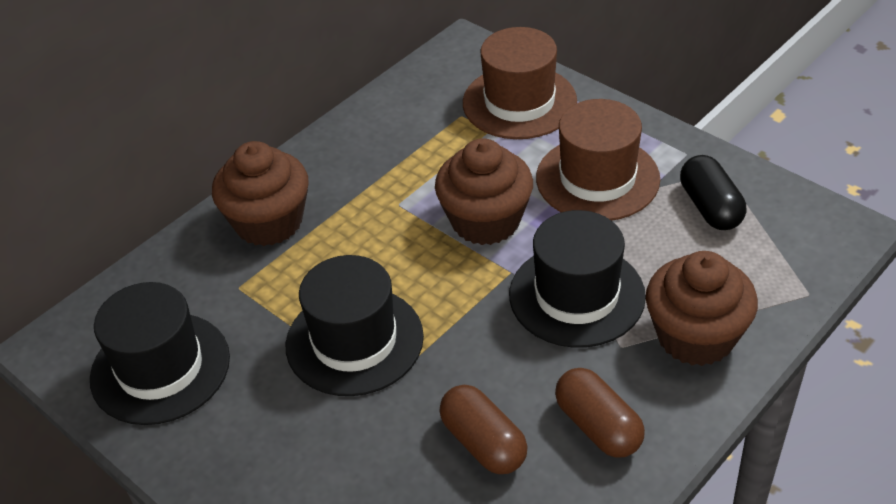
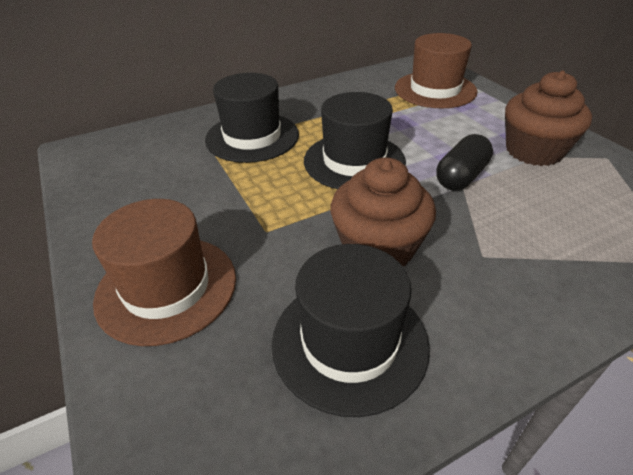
brown capsule: [440,385,528,474] [555,368,645,458] = 2 -> none = 0
brown cupcake: [212,141,309,246] [435,138,533,245] [646,251,758,366] = 3 -> [330,157,436,266] [505,71,592,166] = 2

